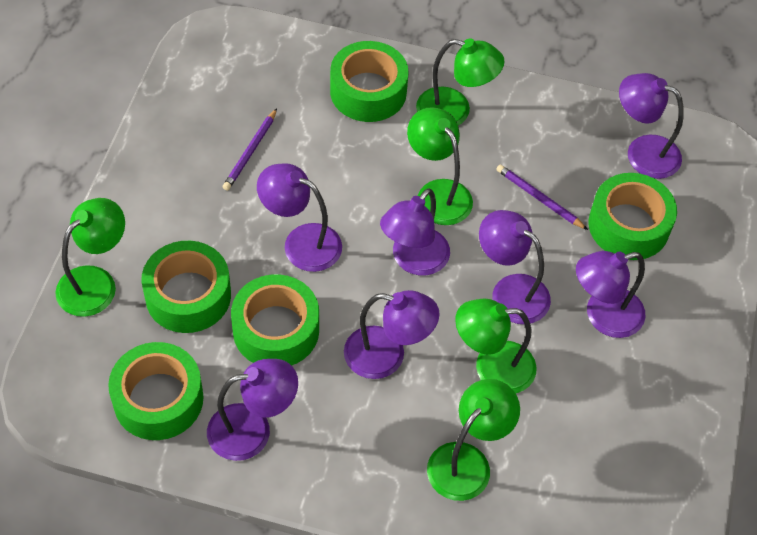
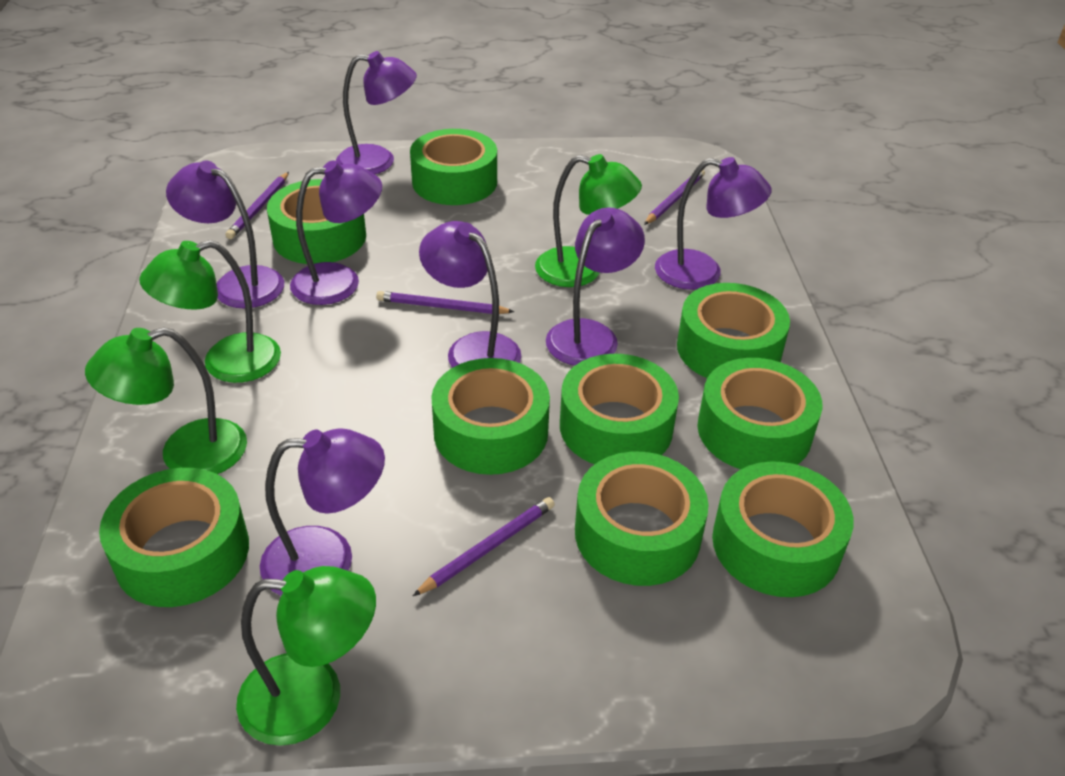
green lamp: [55,198,125,317] [407,107,473,225] [416,39,505,125] [427,379,520,501] [455,299,537,393] = 5 -> [85,327,247,474] [139,240,281,383] [236,566,376,746] [535,154,642,287] = 4
green tape: [108,342,204,440] [141,241,231,333] [231,274,319,366] [330,41,409,122] [589,173,677,260] = 5 -> [99,468,249,607] [267,179,366,264] [410,129,497,205] [431,358,550,475] [560,354,679,464] [575,452,709,586] [677,283,790,378] [698,358,822,469] [712,461,854,597] = 9
purple pencil: [223,109,277,191] [496,165,588,230] = 2 -> [225,172,289,239] [376,291,514,314] [413,497,555,596] [644,170,705,225] = 4

